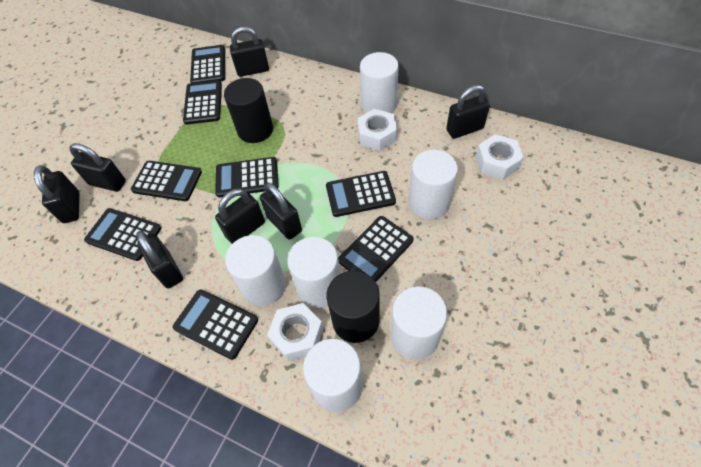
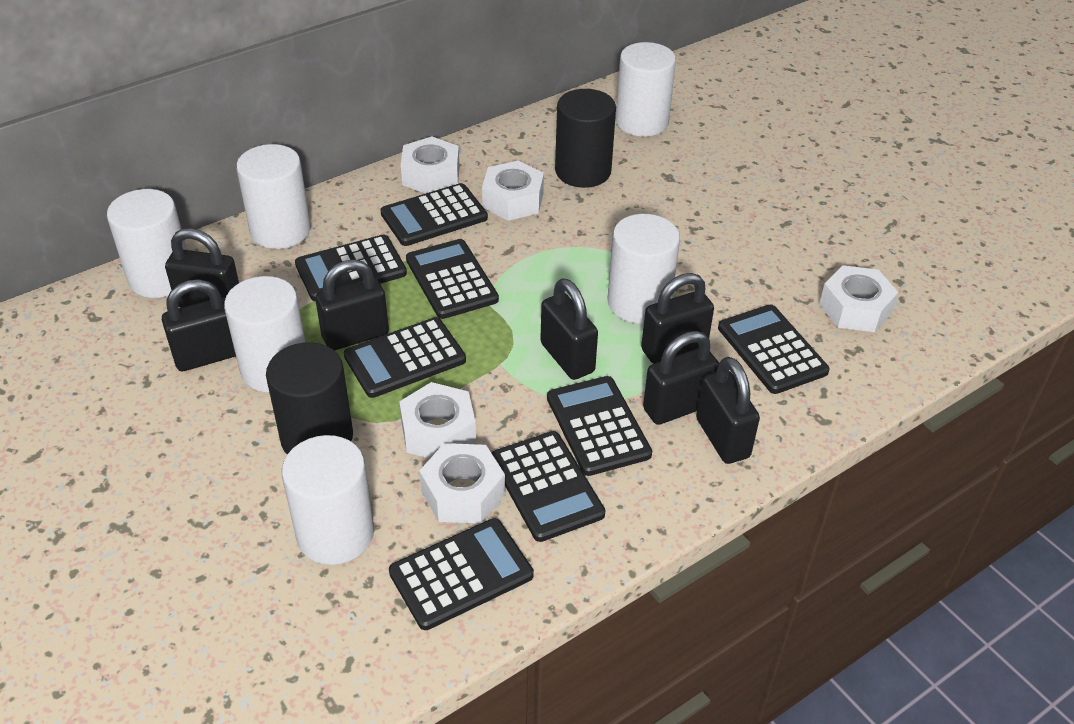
white nut: [267,303,324,361] [357,109,397,151] [476,134,524,180] = 3 -> [399,382,476,459] [401,136,460,194] [419,443,505,524] [482,160,544,221] [819,265,899,332] = 5

